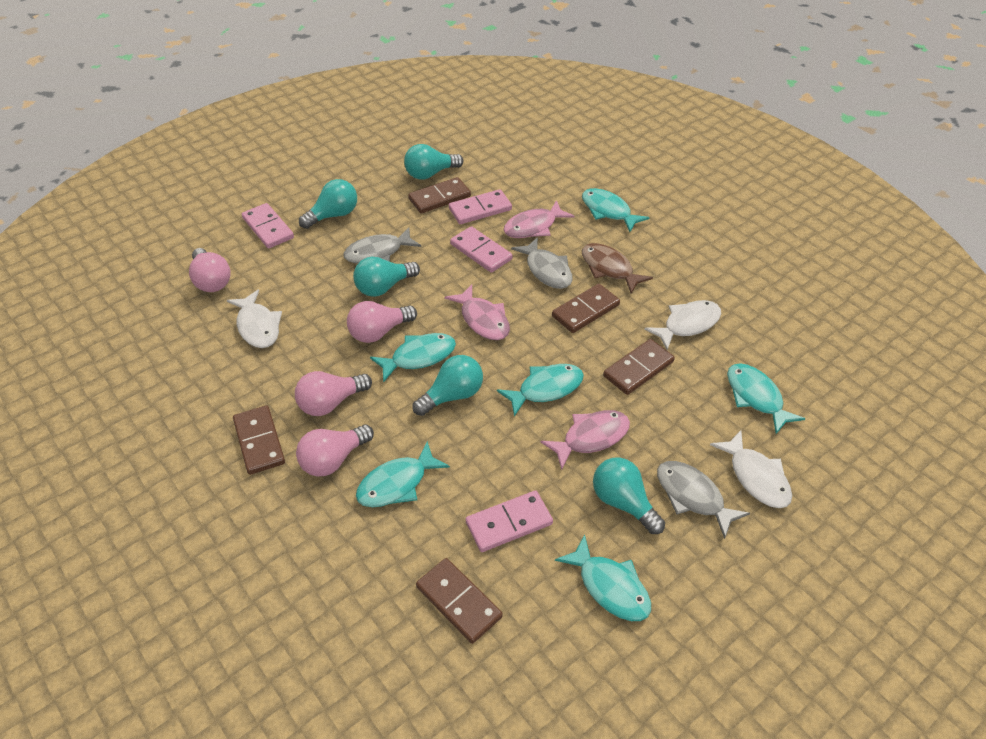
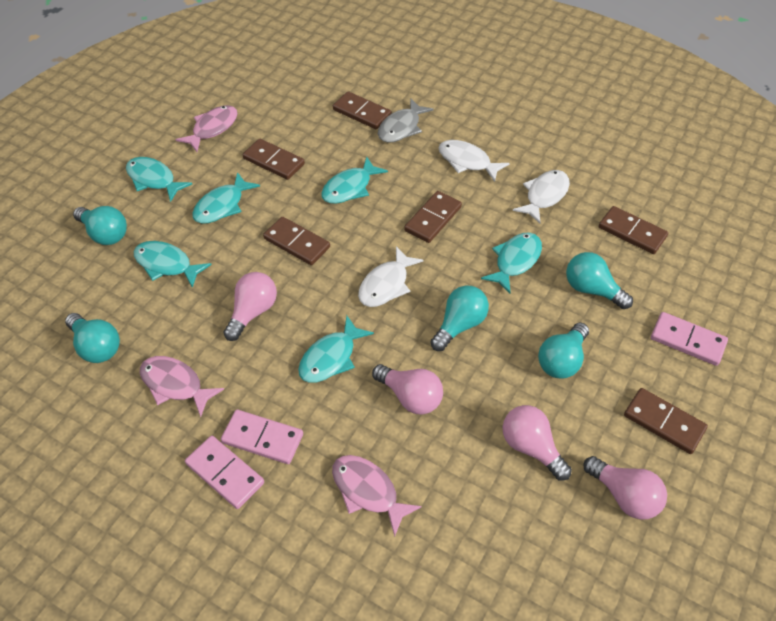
brown domino: [233,405,285,475] [408,177,471,213] [416,558,503,644] [552,284,620,333] [603,339,675,395] = 5 -> [243,139,305,180] [263,217,330,265] [333,91,391,129] [404,191,462,243] [599,206,668,254] [624,388,708,454] = 6
brown fish: [582,243,653,294] = 1 -> none = 0
grey fish: [343,227,421,263] [511,237,573,289] [657,461,750,539] = 3 -> [378,98,434,143] = 1
pink domino: [242,203,294,249] [449,189,512,224] [450,226,513,273] [466,490,553,552] = 4 -> [185,436,264,509] [221,410,303,464] [651,312,728,366] = 3

